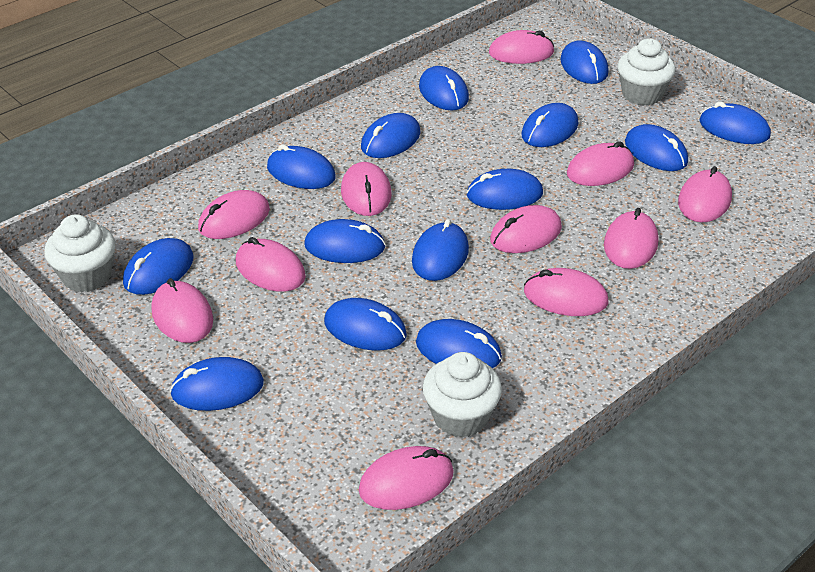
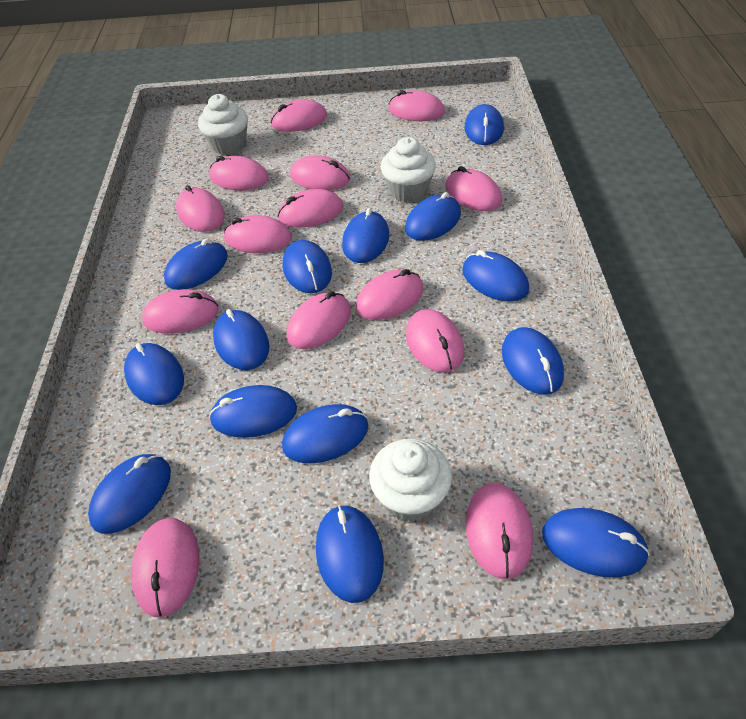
pink mouse: [151,278,213,343] [198,190,270,239] [236,237,306,292] [341,162,392,216] [359,446,454,510] [489,30,554,64] [490,205,562,253] [524,268,609,316] [567,141,634,186] [604,208,658,269] [678,166,732,223] = 11 -> [131,518,200,617] [142,289,219,334] [176,185,225,232] [209,156,269,190] [224,215,292,253] [271,99,327,132] [277,189,343,228] [287,291,351,349] [290,155,350,190] [356,269,424,320] [389,90,445,121] [406,309,464,373] [445,166,502,211] [466,483,533,579] = 14

